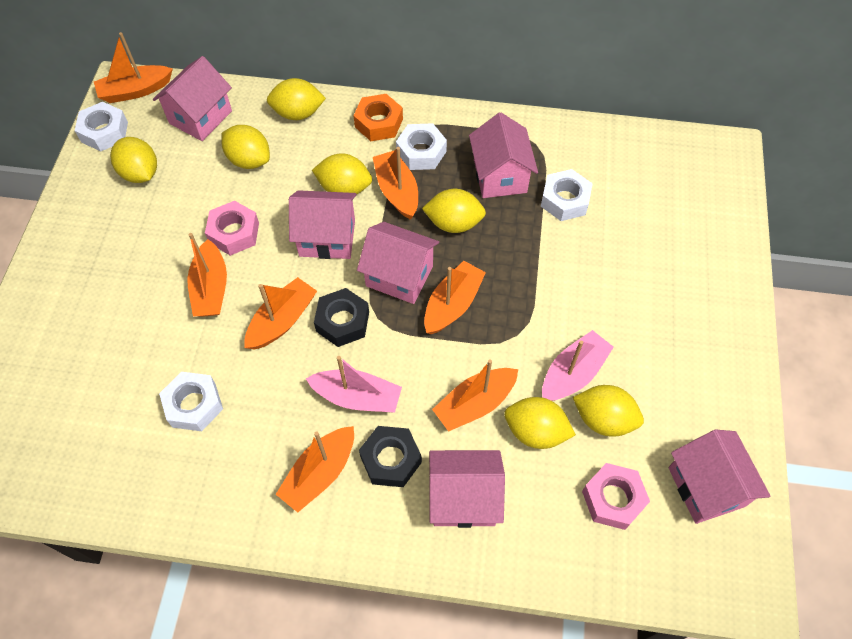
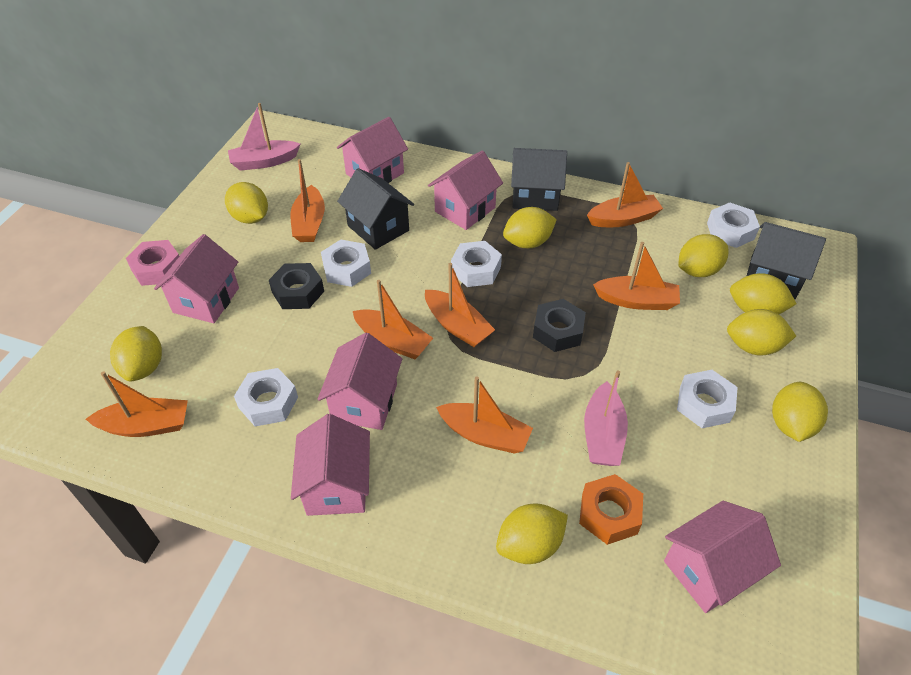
black house: none = 0 -> [337,168,414,250] [511,148,567,211] [747,222,826,299] = 3
pink nut: [205,201,259,256] [582,463,650,530] = 2 -> [126,240,179,286] = 1
white nut: [75,102,128,151] [159,372,223,431] [396,123,447,170] [541,169,593,221] = 4 -> [234,368,298,426] [321,239,371,287] [451,241,502,287] [677,370,738,428] [707,202,760,248] = 5
yellow lemon: [110,137,157,183] [221,125,270,169] [267,78,326,120] [312,153,372,194] [422,189,486,233] [504,397,576,449] [573,385,644,437] = 7 -> [110,326,162,381] [225,182,268,224] [496,504,568,564] [503,207,557,248] [678,234,729,277] [727,309,796,355] [730,273,797,314] [772,382,828,442] = 8

